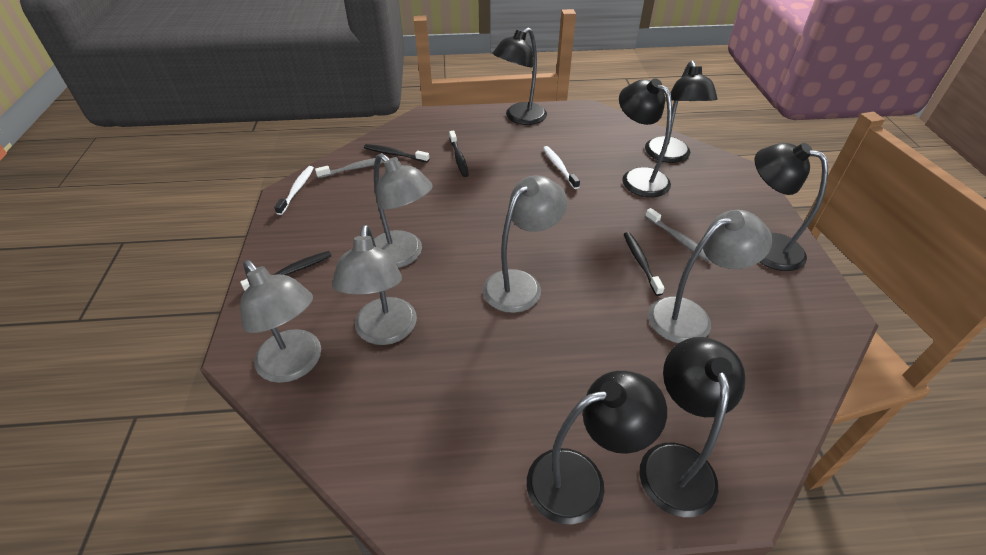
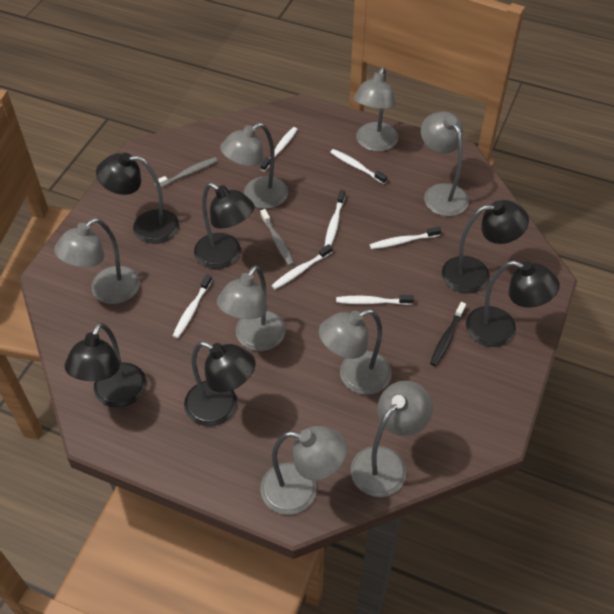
black toothbrush: [240,251,331,291] [364,144,429,162] [449,131,469,177] [624,232,664,296] = 4 -> [430,302,466,366] = 1
grey lamp: [240,260,321,383] [332,225,417,345] [374,153,433,268] [483,175,567,313] [648,210,772,343] = 5 -> [54,218,140,304] [217,265,286,351] [220,123,288,209] [260,426,347,515] [319,309,392,395] [351,381,433,497] [354,67,398,152] [421,112,469,216] = 8
white toothbrush: [274,166,314,215] [543,146,580,189] = 2 -> [173,274,212,338] [260,127,298,172] [271,244,333,289] [325,190,345,246] [330,149,387,184] [336,295,414,305] [370,227,441,249] = 7

